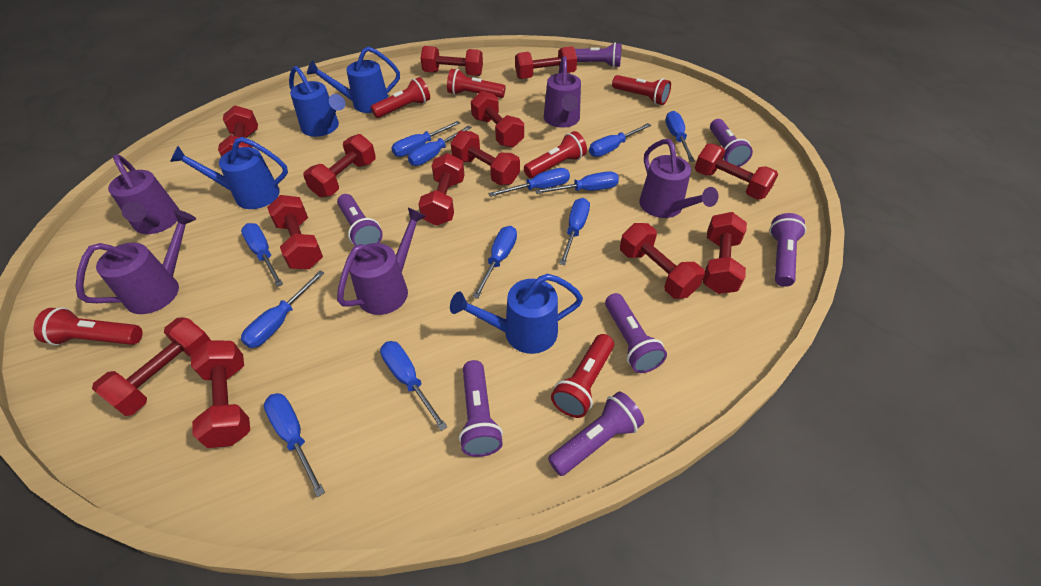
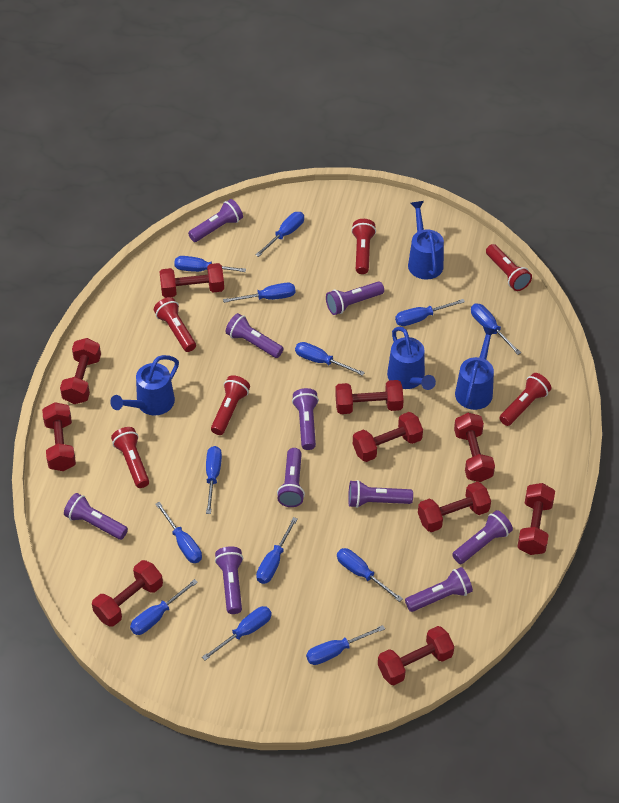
blue screwdriver: [241,223,283,287] [241,271,324,348] [264,393,325,497] [380,341,447,431] [392,121,460,157] [408,125,472,166] [473,226,517,299] [488,168,570,197] [535,171,619,194] [559,198,590,265] [589,123,651,157] [665,111,695,162] = 12 -> [130,579,198,635] [156,502,202,563] [174,256,246,272] [202,606,272,660] [206,446,222,514] [223,283,295,303] [255,212,304,257] [256,517,298,584] [295,342,365,376] [306,625,385,665] [337,548,403,602] [395,299,465,326] [471,303,521,355] = 13
purple flashlight: [337,194,383,246] [459,360,503,457] [548,392,644,476] [575,42,622,68] [605,293,667,373] [710,119,753,167] [770,213,806,287] = 7 -> [64,493,128,540] [188,199,243,242] [215,546,243,614] [225,313,284,358] [277,448,305,507] [292,388,319,450] [326,281,384,315] [348,480,413,508] [405,567,473,612] [452,510,513,564] = 10
purple watering can: [75,210,196,314] [108,154,180,234] [337,208,426,315] [544,56,581,128] [639,139,718,218] = 5 -> none = 0
red dumbbell: [92,317,211,416] [191,341,250,448] [218,105,258,157] [267,195,323,269] [303,134,376,197] [418,153,465,226] [420,46,483,76] [451,131,520,185] [471,91,524,148] [515,46,577,79] [620,223,705,299] [695,143,778,200] [703,212,747,294] = 13 -> [42,402,76,471] [60,338,101,404] [92,560,163,627] [160,263,224,298] [335,380,404,414] [353,412,423,462] [378,626,454,685] [418,482,491,532] [454,413,495,482] [517,483,555,555] = 10

